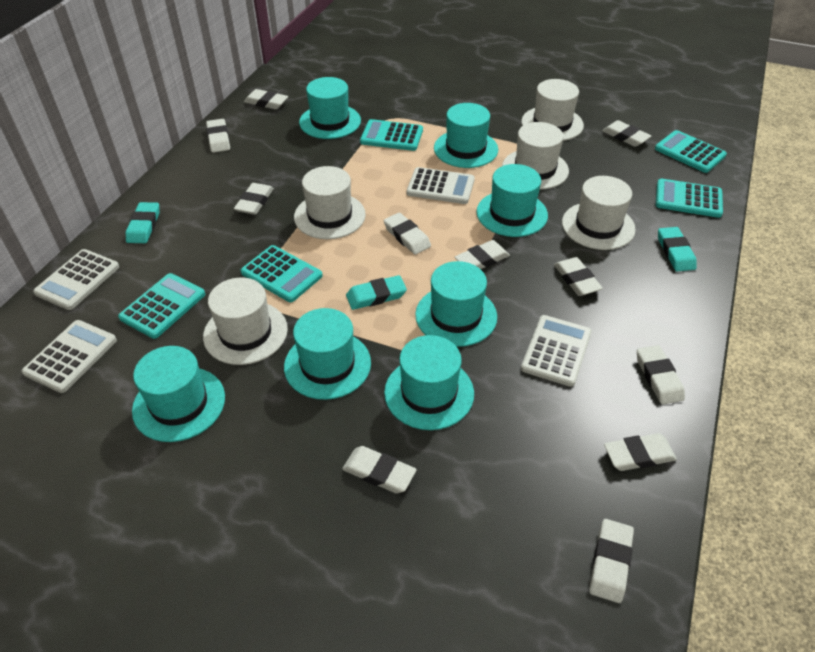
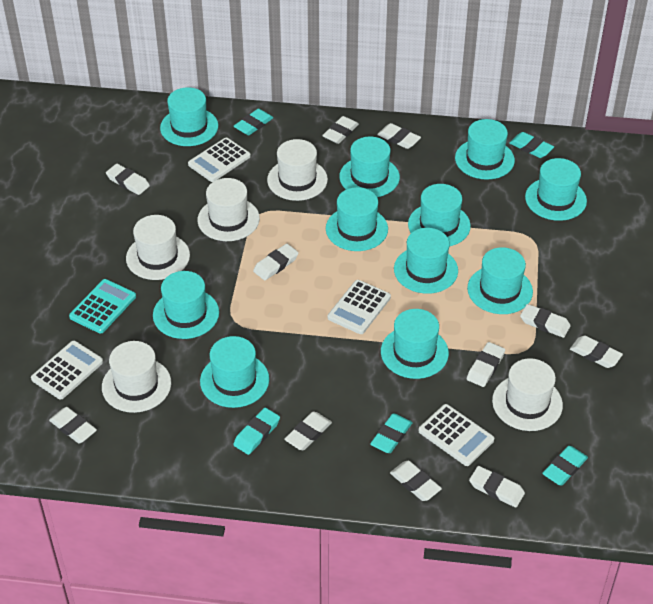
turquoise calculator: [118,273,205,339] [241,245,323,302] [360,119,423,151] [655,130,727,173] [656,178,723,218] = 5 -> [69,279,136,334] = 1
turquoise eraser: [126,202,160,243] [346,275,407,310] [658,227,697,271] = 3 -> [233,408,280,455] [234,109,274,135] [370,413,413,453] [509,132,554,158] [542,446,588,486] = 5
turquoise hat: [132,346,225,442] [284,308,371,400] [299,77,361,139] [384,335,474,430] [415,261,497,347] [434,103,498,168] [476,164,548,237] = 7 -> [153,271,219,339] [160,87,218,146] [200,336,269,408] [326,187,388,251] [339,137,400,197] [381,309,449,379] [394,228,458,294] [408,184,471,246] [455,119,515,180] [467,247,533,314] [525,158,587,221] = 11

